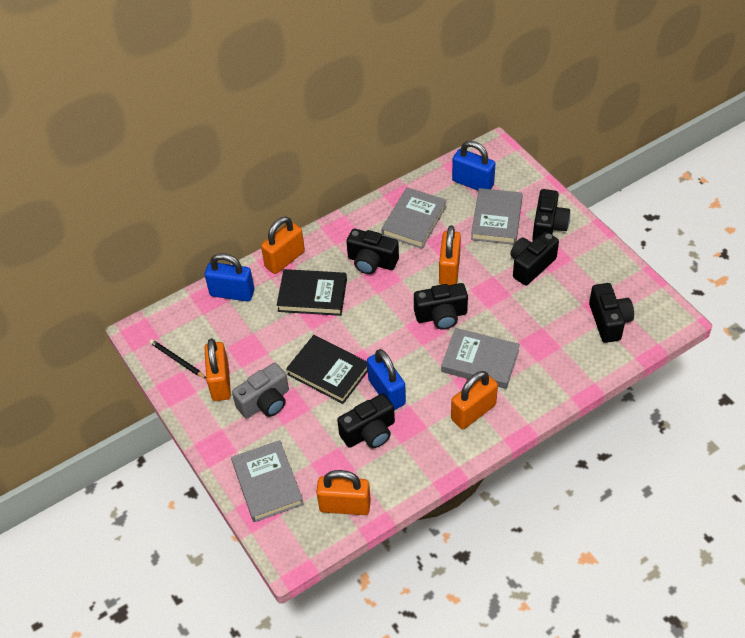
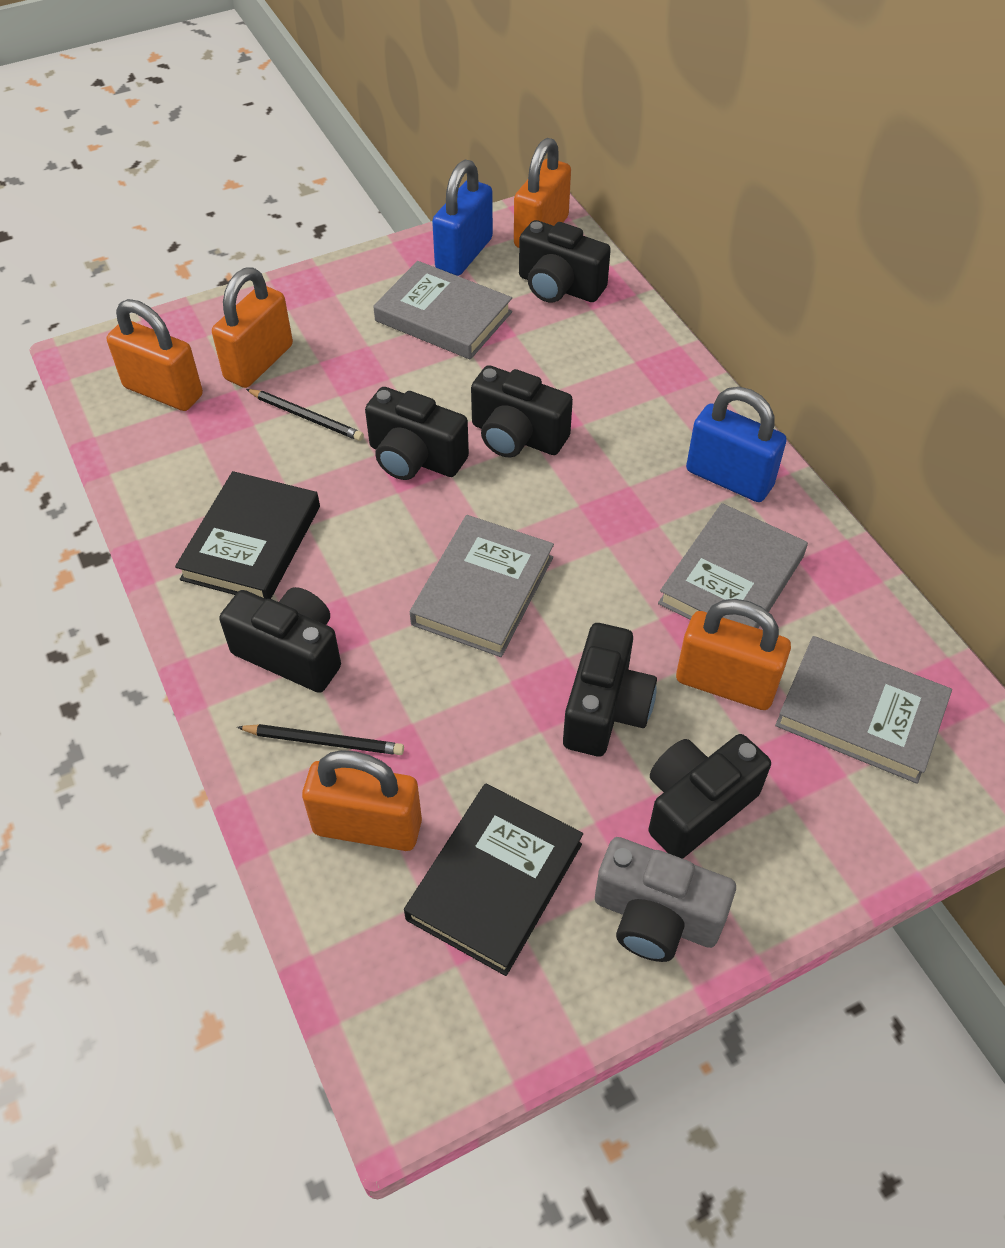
black pencil: [150,339,206,378] = 1 -> [237,724,404,755] [246,389,364,441] = 2
blue padlock: [205,253,255,302] [367,349,406,410] [452,141,496,190] = 3 -> [432,160,493,276] [686,387,787,502] = 2

